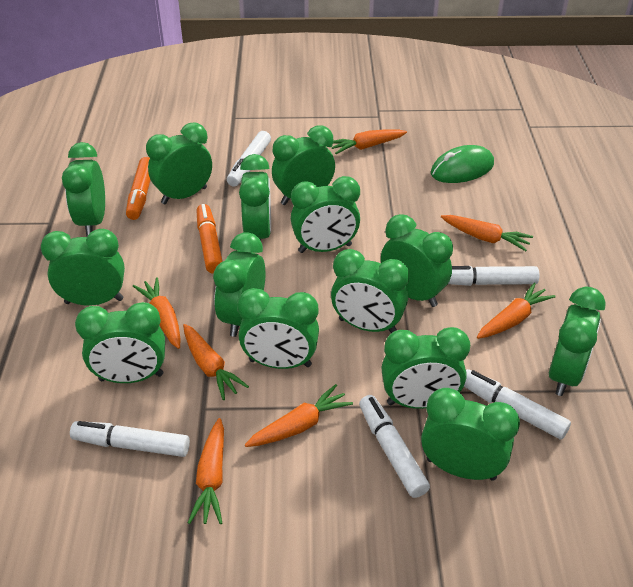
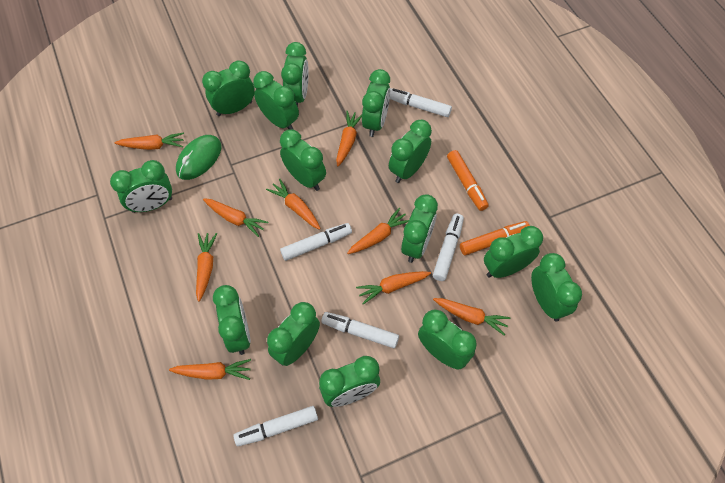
orange carrot: [133,277,181,349] [183,324,249,400] [188,418,224,524] [245,384,353,447] [332,129,407,154] [441,215,533,251] [477,283,556,339] = 7 -> [115,132,184,150] [169,359,251,380] [196,233,217,302] [203,198,268,237] [266,179,321,230] [336,111,362,167] [347,208,409,254] [356,271,431,304] [433,298,510,336] = 9

